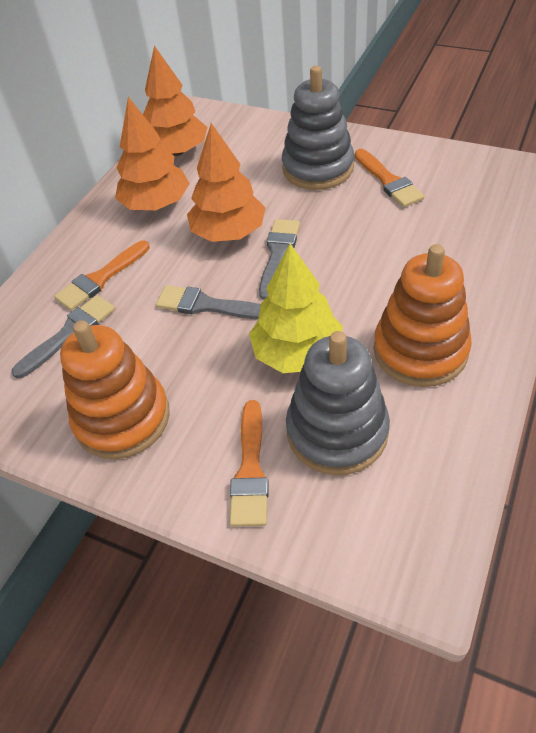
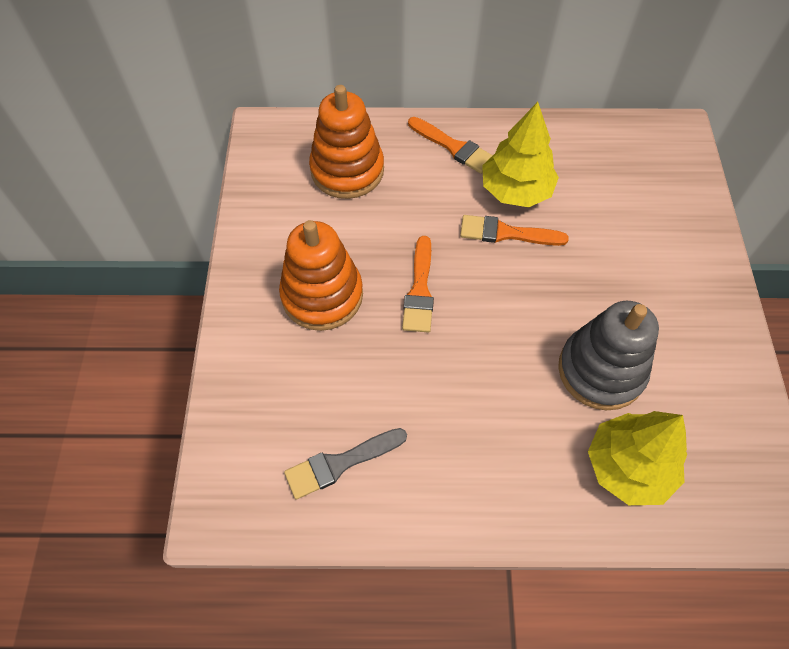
grey brush: [11,295,115,379] [156,285,261,320] [259,219,300,300] = 3 -> [284,428,407,499] = 1
grey stacking toy: [282,66,354,190] [286,331,390,475] = 2 -> [558,301,659,410] = 1
orange tree: [115,97,190,210] [143,46,208,156] [187,123,266,242] = 3 -> none = 0
yellow tree: [249,244,343,373] = 1 -> [482,102,559,207] [588,411,687,505] = 2

